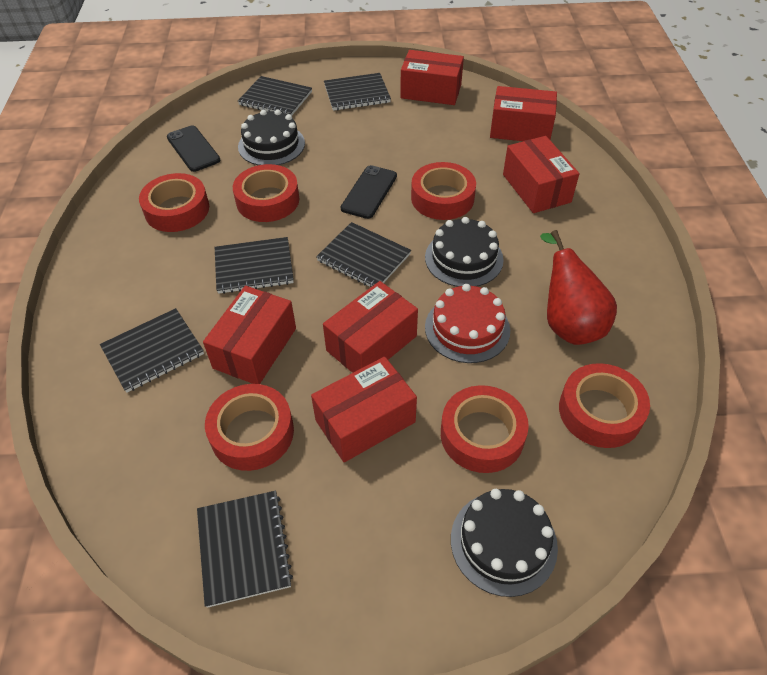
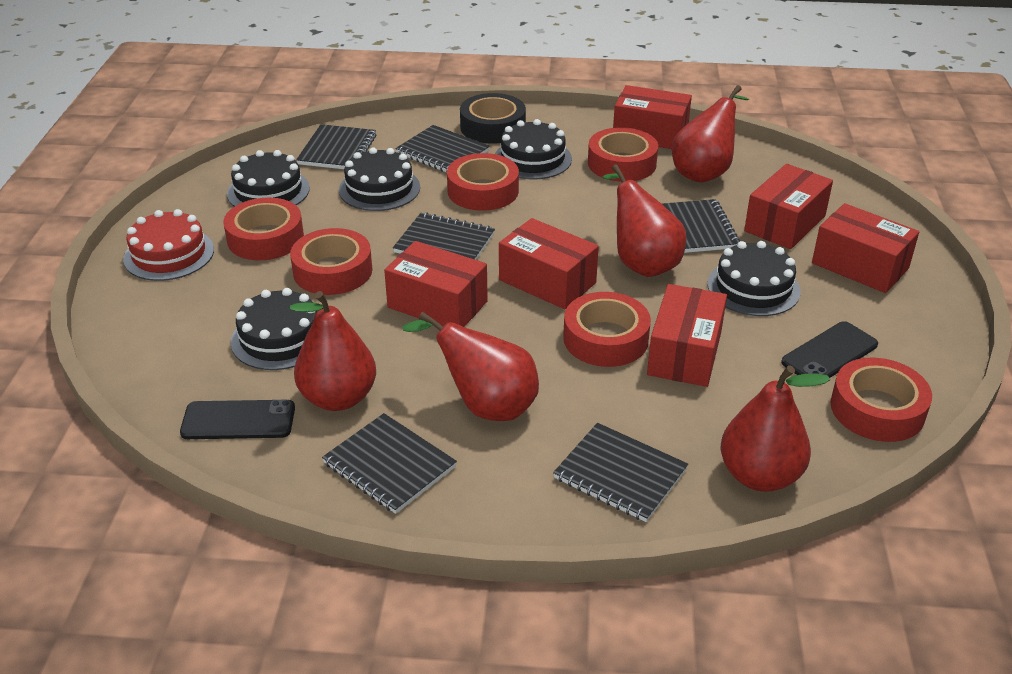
black cake: [238,109,305,165] [425,217,504,287] [451,489,558,597] = 3 -> [227,150,310,207] [231,288,317,370] [339,147,420,211] [495,119,572,179] [707,241,801,316] = 5
black tape: none = 0 -> [460,93,526,144] = 1
red pear: [540,230,617,345] = 1 -> [290,291,376,411] [402,312,539,421] [602,164,686,277] [672,85,749,183] [720,365,830,492] = 5

